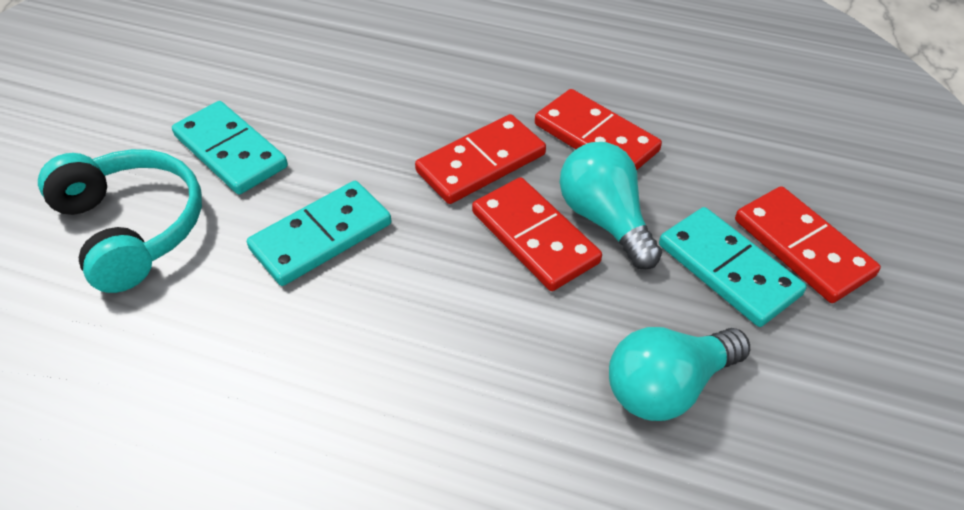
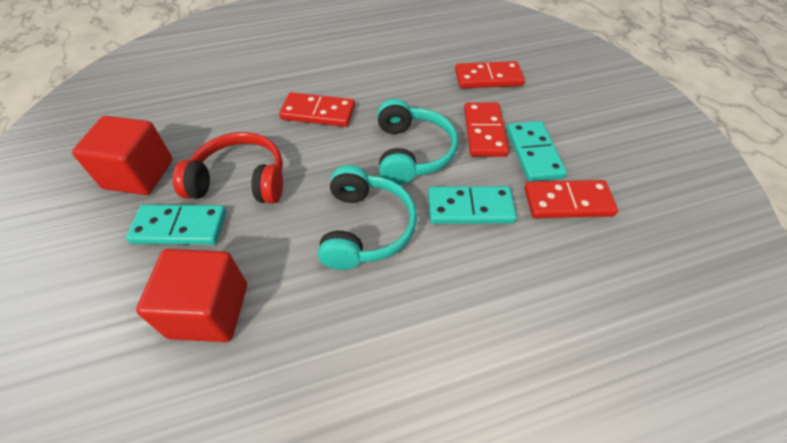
red cube: none = 0 -> [72,116,172,195] [136,249,247,342] = 2
red headphones: none = 0 -> [173,132,283,204] = 1
turquoise headphones: [38,149,202,293] = 1 -> [318,165,417,270] [377,99,458,185] = 2
turquoise light bulb: [560,142,662,269] [609,327,750,421] = 2 -> none = 0

